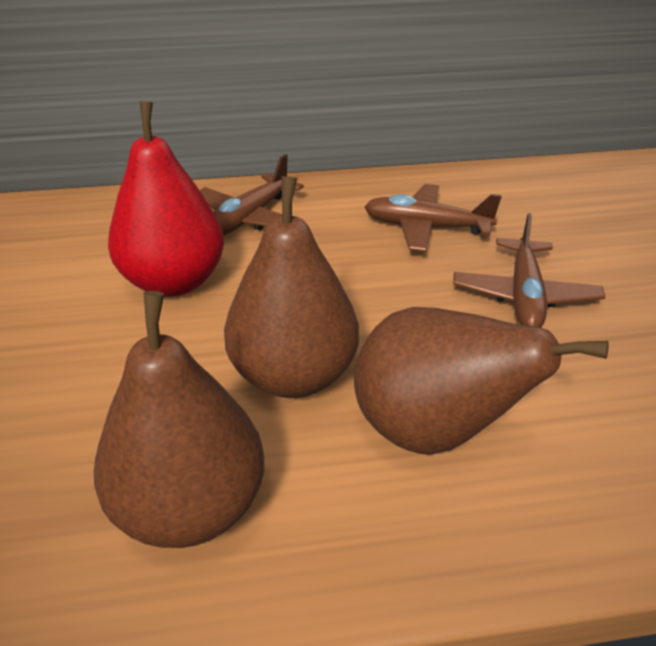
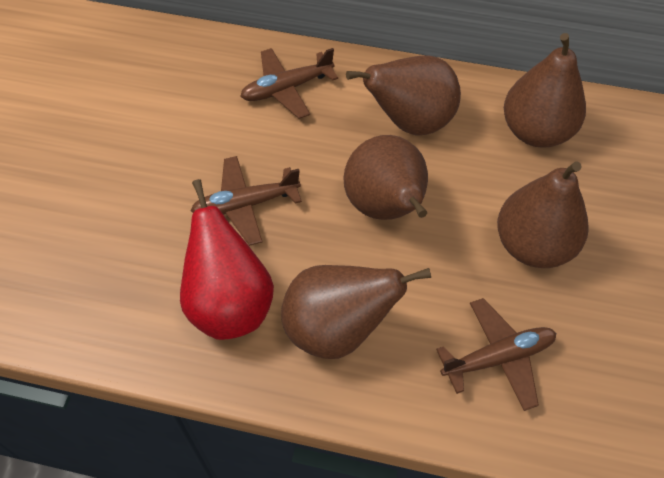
brown pear: [94,291,264,548] [224,176,359,398] [354,307,609,455] = 3 -> [281,265,431,359] [343,135,428,220] [346,55,461,135] [497,162,588,268] [504,33,586,148] = 5

